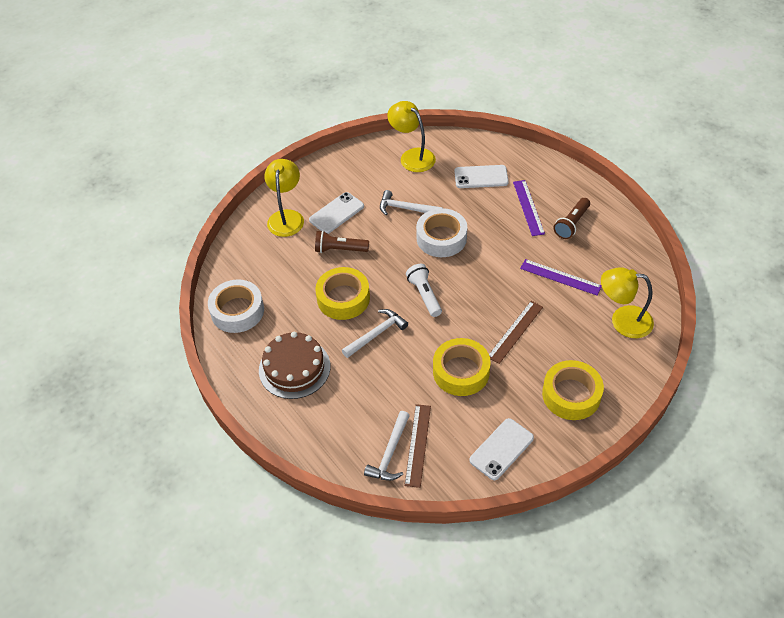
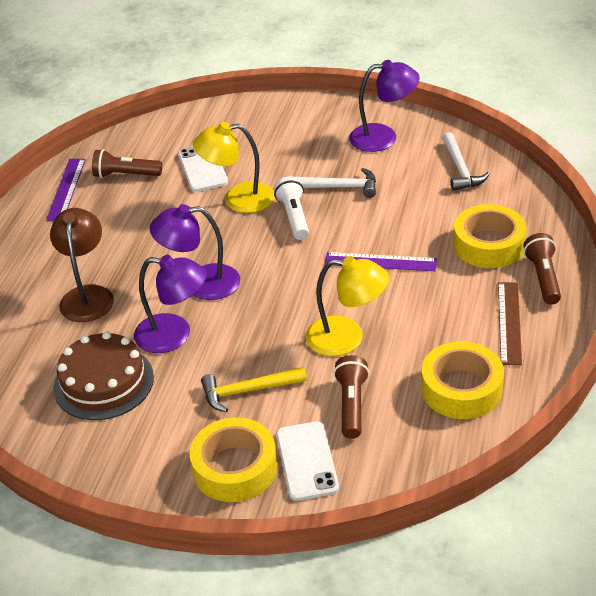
brown flashlight: [315,231,369,253] [554,198,590,239] = 2 -> [92,149,162,178] [333,355,369,439] [524,233,561,305] = 3
brown lamp: none = 0 -> [50,208,114,322] = 1
brown ruler: [404,404,431,488] [489,301,543,364] = 2 -> [498,282,522,365] = 1
purple lamp: none = 0 -> [134,255,207,353] [149,204,240,300] [349,60,420,152] = 3
white hammer: [342,309,408,358] [364,411,410,481] [380,190,443,215] = 3 -> [295,168,376,198] [442,132,490,191] = 2
white phone: [309,192,364,234] [454,165,509,188] [469,418,534,480] = 3 -> [178,147,228,192] [276,421,339,501] = 2
white tape: [208,279,264,333] [416,208,467,257] = 2 -> none = 0
yellow hammer: none = 0 -> [201,367,307,412] = 1
yellow lamp: [264,159,304,237] [387,101,436,172] [601,267,654,338] = 3 -> [193,122,275,213] [306,256,389,356] = 2

